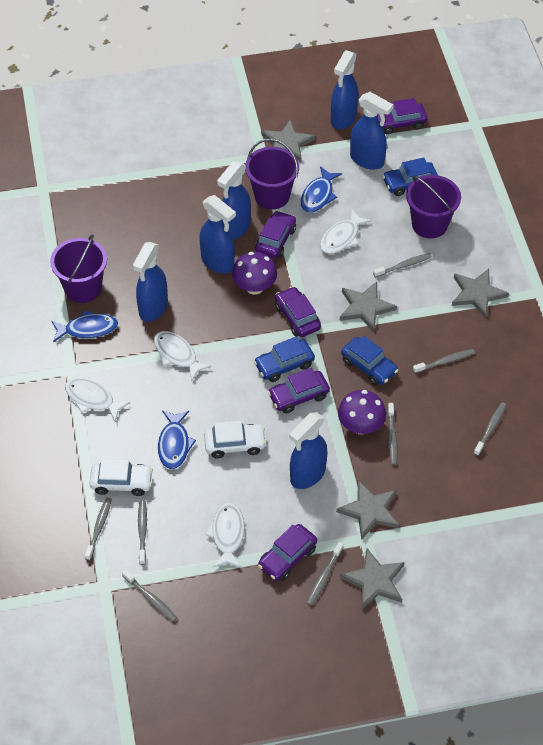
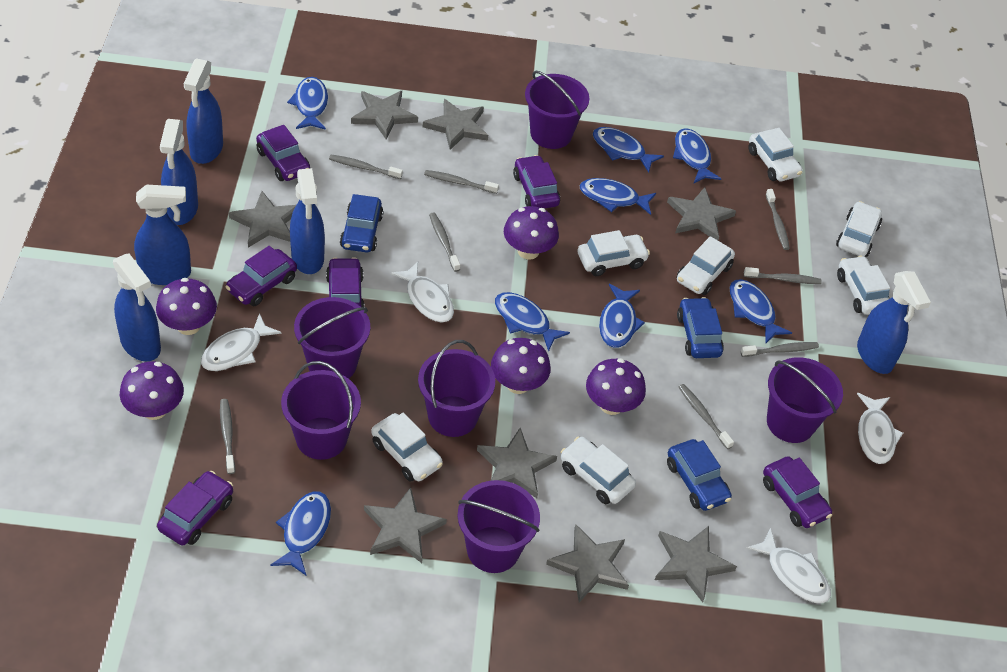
blue fish: [51,310,118,342] [158,410,196,469] [301,166,342,213] = 3 -> [270,491,331,575] [287,77,328,130] [495,292,570,352] [580,178,656,215] [593,127,664,173] [599,284,645,348] [673,128,721,183] [729,279,792,344] = 8
grey star: [261,119,315,162] [336,480,399,539] [340,282,397,332] [340,548,405,610] [452,269,509,318] = 5 -> [229,191,296,248] [351,91,418,140] [364,487,447,563] [423,99,488,150] [477,428,557,498] [546,524,629,602] [655,526,737,602] [667,187,736,240] = 8
purple bucket: [50,234,107,303] [245,139,299,209] [406,175,461,238] = 3 -> [281,361,361,460] [294,297,370,379] [418,340,495,437] [458,480,540,573] [525,71,589,149] [767,357,843,443] = 6
purple car: [255,210,296,259] [258,524,317,581] [268,368,330,414] [275,286,321,337] [377,98,427,134] = 5 -> [157,471,233,545] [226,246,297,306] [256,125,310,181] [326,257,365,307] [513,155,560,209] [763,456,832,528] = 6
purple mushroom: [232,252,277,295] [338,390,386,434] = 2 -> [120,361,184,420] [156,278,217,335] [491,338,551,394] [504,206,559,260] [586,358,646,415] = 5
white car: [89,459,153,496] [204,421,266,458] = 2 -> [372,413,443,482] [561,437,636,504] [577,230,650,276] [677,236,735,295] [748,128,803,181] [836,201,882,257] [837,256,890,315] = 7

